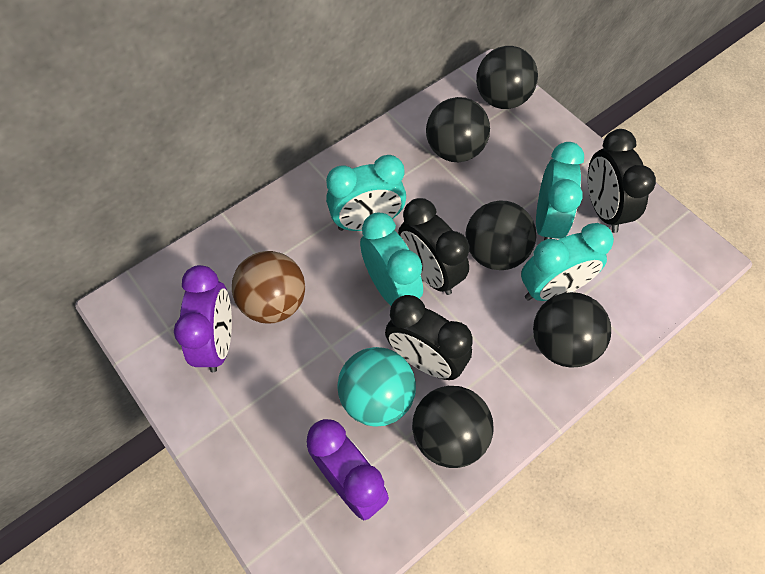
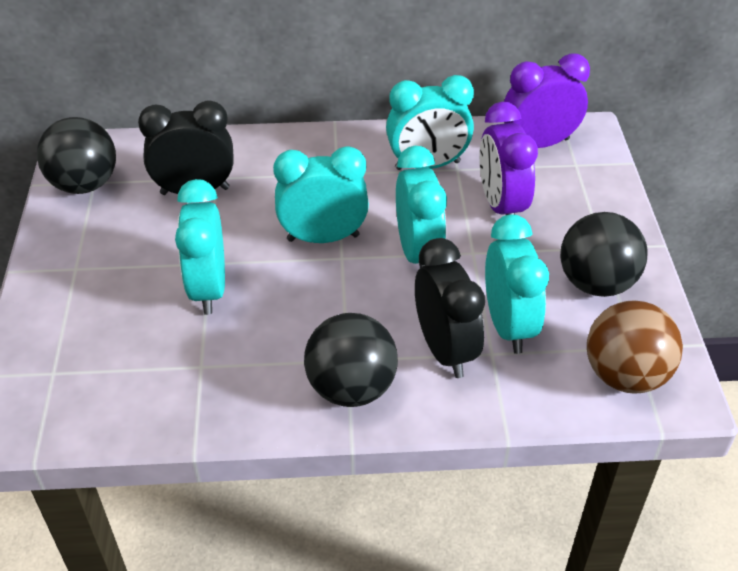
black ball: [412,386,494,468] [426,97,490,162] [466,200,536,270] [476,46,538,109] [533,292,611,368] = 5 -> [37,117,116,194] [304,313,398,407] [560,212,648,297] = 3
black clock: [385,295,473,380] [398,198,469,295] [588,129,656,233] = 3 -> [138,101,234,195] [415,238,485,378] = 2
turquoise ball: [337,347,416,426] = 1 -> none = 0
turquoise clock: [326,155,406,231] [360,213,423,305] [521,223,614,301] [536,142,584,240] = 4 -> [175,179,225,315] [273,146,369,243] [386,75,474,170] [396,146,447,268] [485,215,549,354] = 5

